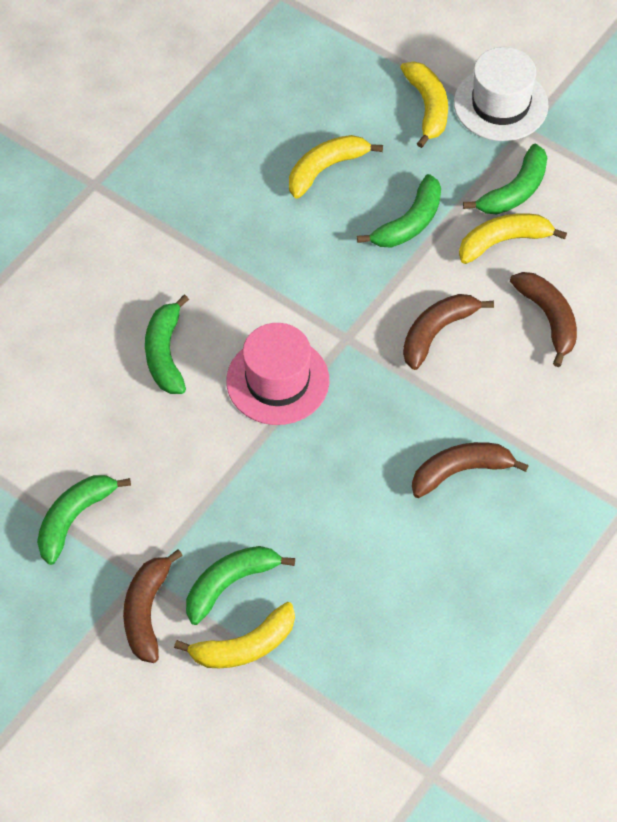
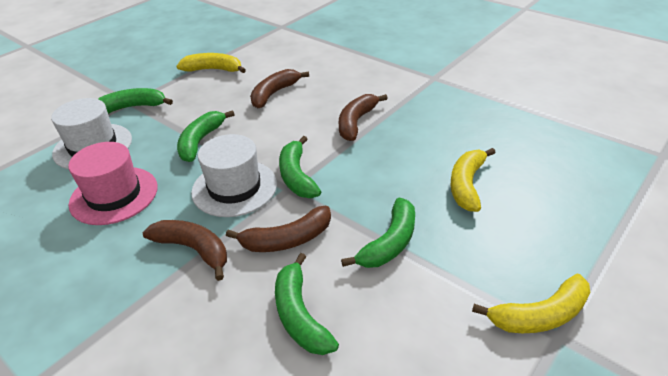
white hat: [454,47,549,141] = 1 -> [51,98,132,169] [191,134,277,217] = 2
yellow banana: [174,602,295,668] [289,135,383,199] [400,61,448,148] [459,213,567,264] = 4 -> [176,53,246,73] [450,148,496,212] [472,274,590,333] = 3

